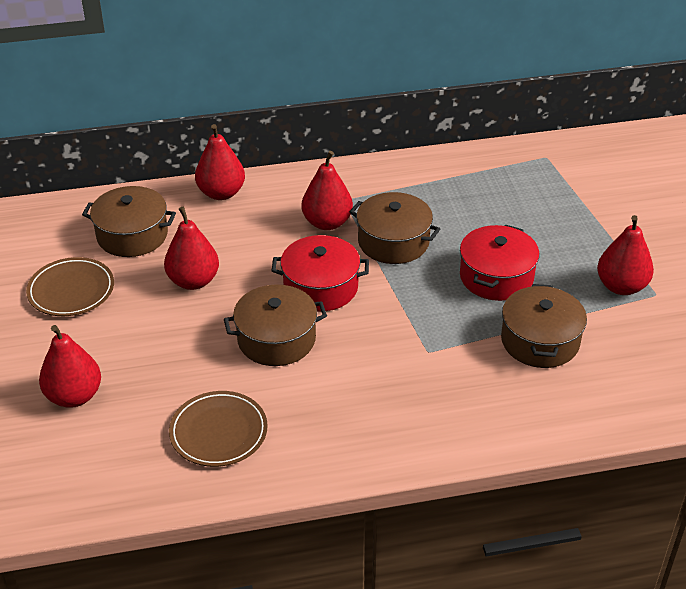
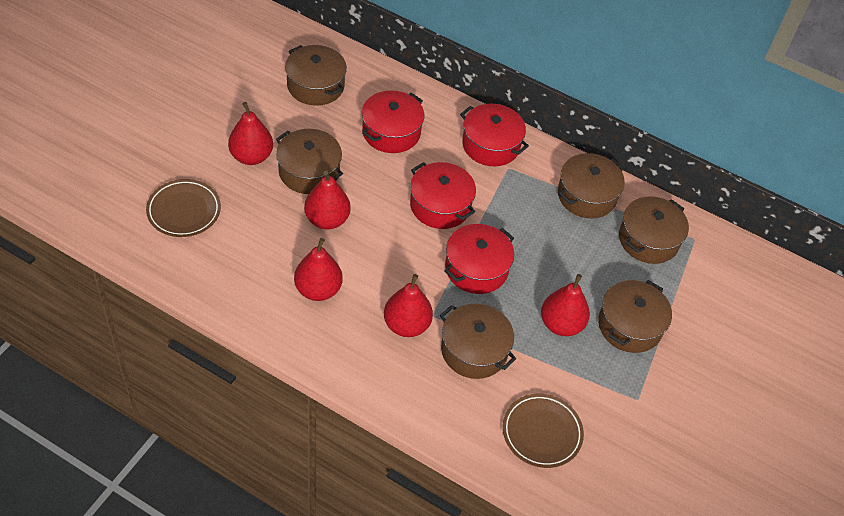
brown pot: [82,186,176,257] [224,285,327,366] [350,192,440,264] [501,284,587,368] = 4 -> [276,129,343,194] [285,45,347,106] [440,304,516,379] [558,153,625,218] [598,280,672,353] [619,196,689,264] = 6
red pot: [272,235,369,312] [460,225,539,301] = 2 -> [362,90,424,153] [410,162,476,229] [444,224,514,294] [460,104,529,166] = 4

